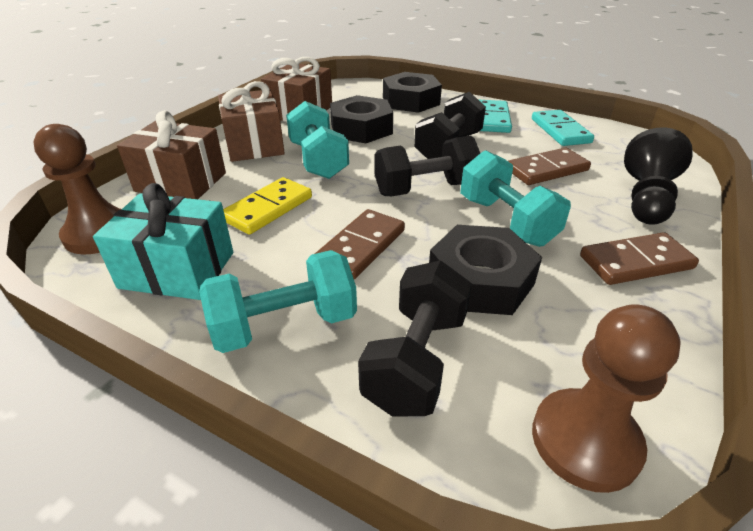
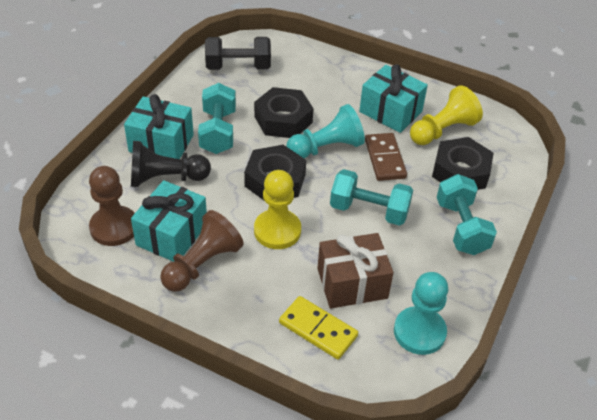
black dumbbell: [358,260,472,417] [375,135,480,196] [414,92,486,159] = 3 -> [205,37,271,70] = 1
brown domino: [315,209,405,279] [508,148,591,185] [580,232,699,285] = 3 -> [365,133,407,181] = 1
brown gift: [117,110,226,199] [218,81,285,162] [261,57,332,122] = 3 -> [317,233,394,309] = 1
turquoise domino: [479,100,512,133] [532,110,594,146] = 2 -> none = 0
turquoise gift: [93,183,233,300] = 1 -> [124,94,194,159] [131,180,207,262] [359,64,428,133] = 3
turquoise pawn: none = 0 -> [286,104,365,158] [394,272,448,355] = 2
yellow pawn: none = 0 -> [254,170,301,249] [410,85,483,145] = 2

